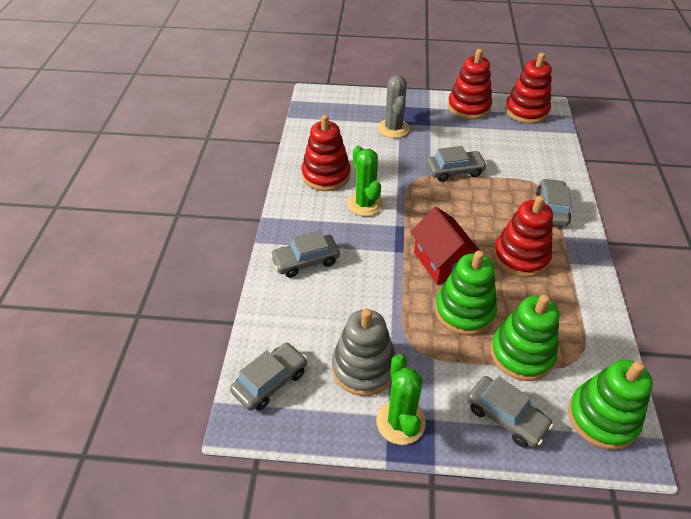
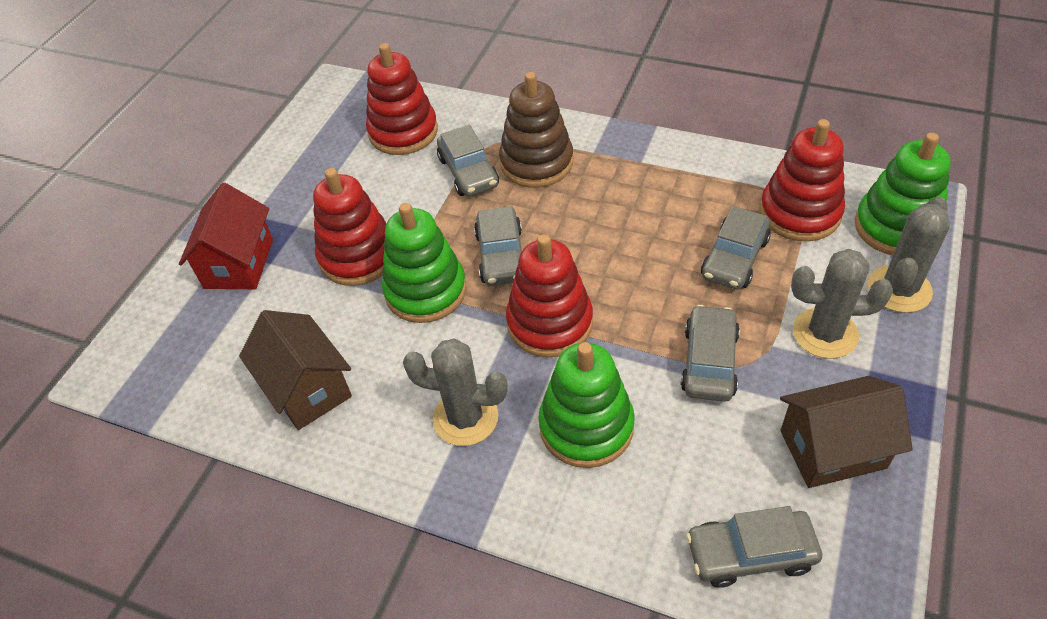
brown house: none = 0 -> [239,310,352,430] [780,376,913,488] = 2
brown stacking toy: none = 0 -> [499,72,573,188] = 1
green cactus: [347,146,383,216] [376,354,426,445] = 2 -> none = 0
grey cactus: [378,75,410,138] = 1 -> [403,339,508,446] [791,249,893,359] [868,197,950,313] = 3
grey stacking toy: [332,309,396,396] = 1 -> none = 0

